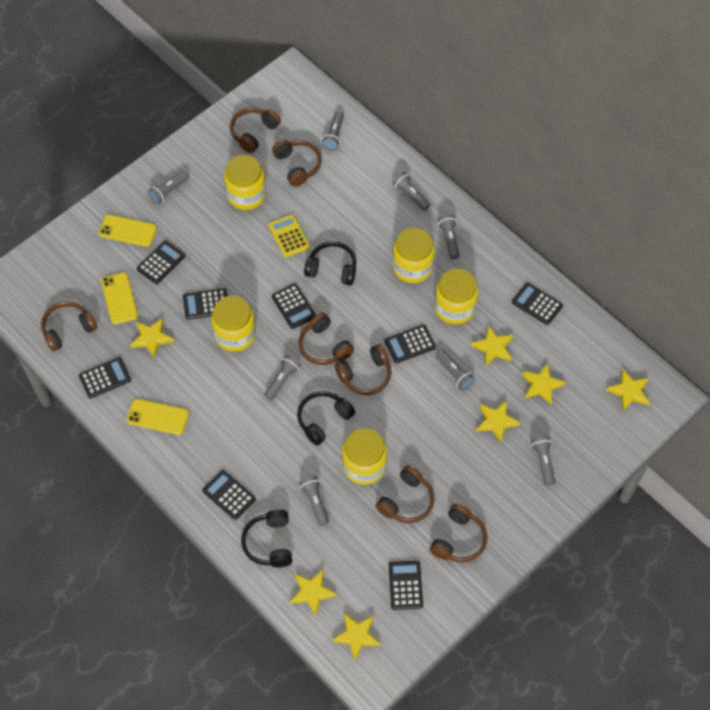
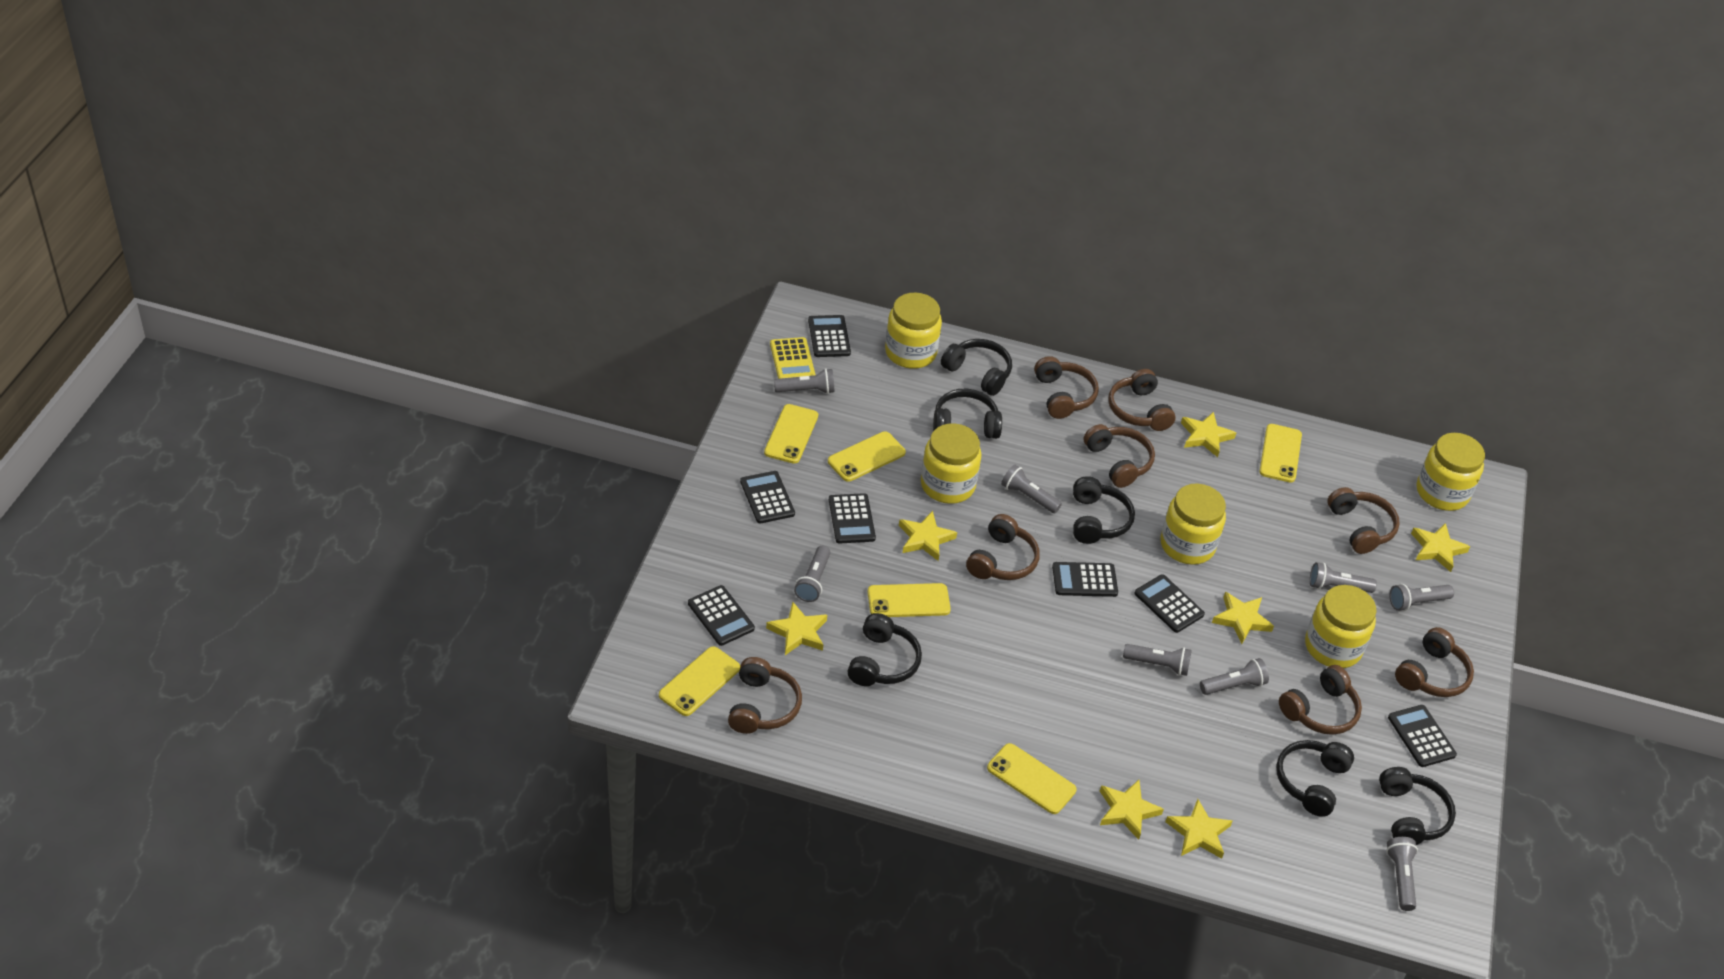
black calculator: [79,357,131,398] [137,241,185,284] [183,288,227,320] [202,470,256,520] [272,284,316,329] [384,325,436,363] [389,561,423,610] [512,283,563,325] = 8 -> [688,585,755,646] [740,471,795,524] [808,315,851,357] [829,493,876,543] [1052,562,1118,597] [1134,574,1205,633] [1388,705,1457,767] = 7
black headphones: [241,509,292,567] [297,391,355,446] [304,241,356,286] = 3 -> [848,613,922,686] [933,389,1002,439] [941,339,1012,396] [1073,476,1135,544] [1276,740,1354,817] [1379,767,1456,845] = 6
brown headphones: [41,301,97,351] [230,107,281,153] [272,140,322,187] [298,312,354,365] [335,344,391,395] [376,465,435,523] [430,504,487,562] = 7 -> [728,657,802,734] [966,514,1040,580] [1034,356,1099,419] [1084,424,1155,488] [1108,369,1176,431] [1279,665,1362,735] [1327,487,1400,554] [1395,627,1474,697] = 8
yellow phone: [99,215,157,247] [101,272,138,325] [127,399,189,435] = 3 -> [659,646,740,716] [764,404,818,464] [828,431,906,482] [867,583,951,617] [987,743,1077,814] [1259,424,1302,483] = 6

